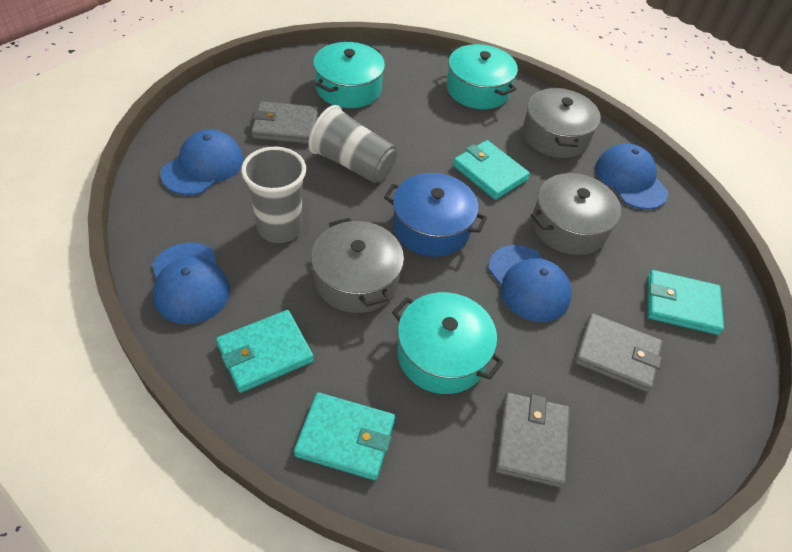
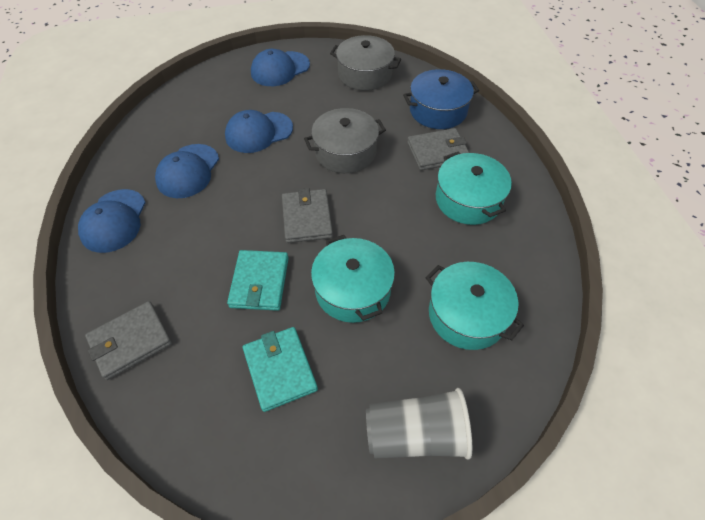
grey cup: [241,147,306,243] [308,105,397,183] = 2 -> [366,388,472,460] = 1
grey pot: [311,218,404,313] [523,87,601,158] [531,173,623,255] = 3 -> [304,108,386,173] [330,35,401,91] = 2
turquoise wallet: [216,310,314,393] [294,392,395,480] [453,140,530,200] [648,270,724,335] = 4 -> [227,250,289,311] [243,327,318,412] = 2

